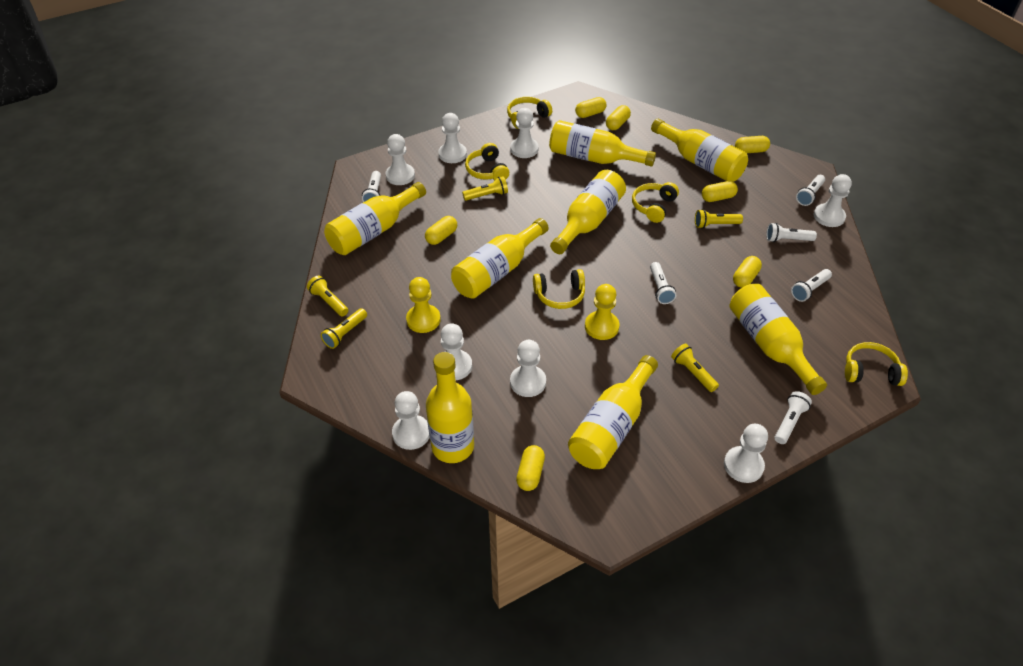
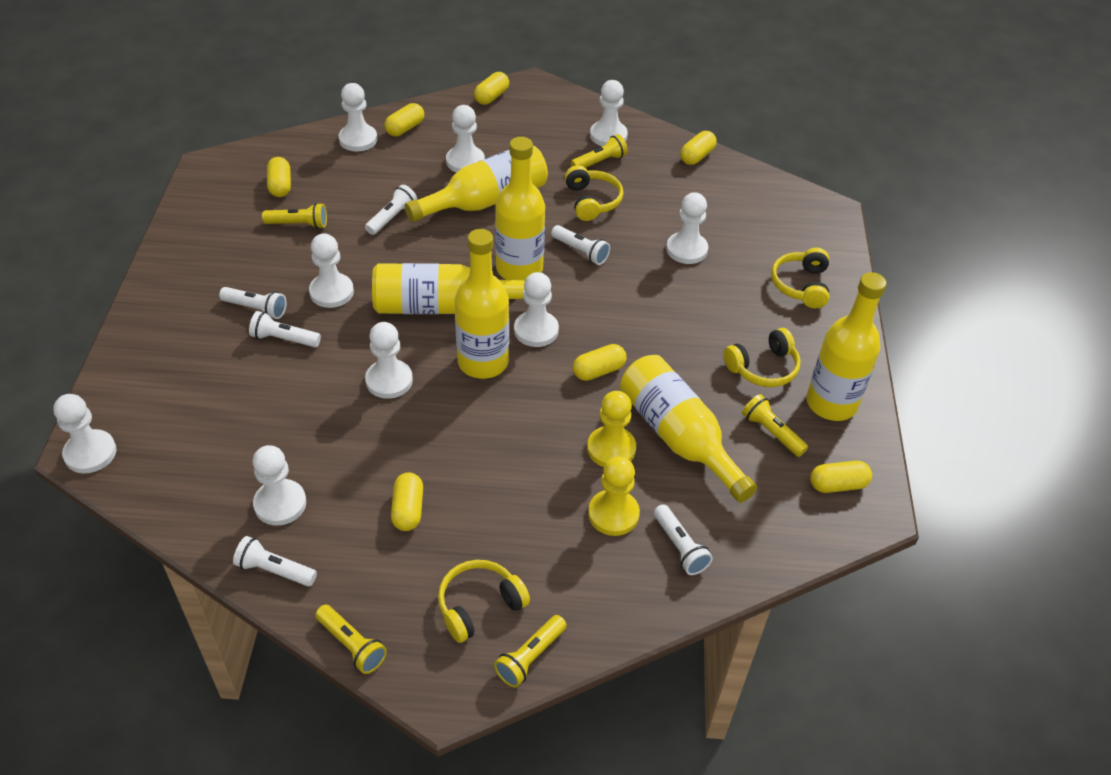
white pawn: [386,134,415,185] [392,391,430,450] [438,113,467,163] [441,323,472,380] [510,108,539,158] [510,340,546,397] [724,424,768,483] [814,174,852,227] = 8 -> [53,394,117,473] [253,445,306,526] [309,233,354,308] [338,83,377,151] [365,322,413,399] [446,105,485,173] [514,272,559,347] [590,80,628,146] [666,192,708,264] = 9
yellow bottle: [324,182,426,255] [426,352,474,463] [451,218,549,299] [549,120,656,167] [550,170,626,254] [568,355,658,469] [651,119,748,182] [730,284,827,395] = 8 -> [372,263,526,314] [405,145,548,222] [455,229,509,379] [495,137,545,280] [620,355,757,503] [806,272,887,421] = 6
yellow headphones: [465,143,509,180] [507,97,552,129] [533,269,585,309] [632,182,679,223] [845,342,908,386] = 5 -> [438,560,530,643] [565,165,624,221] [723,328,801,387] [771,248,829,308] = 4

